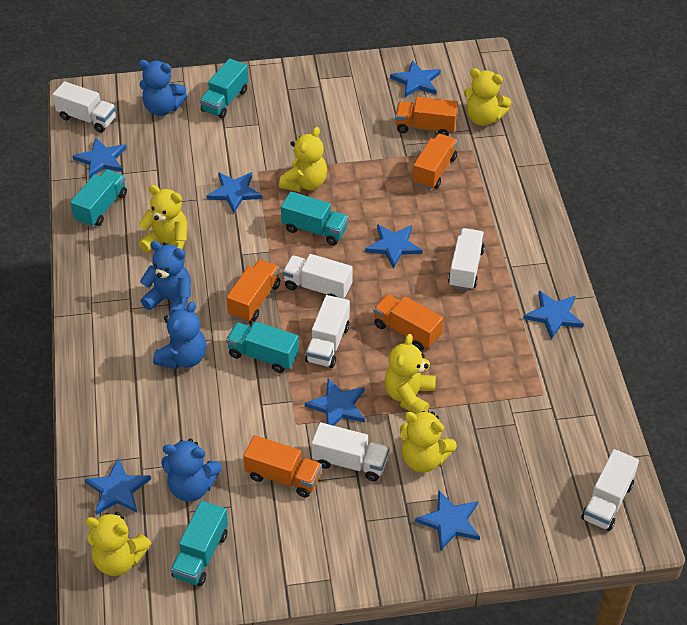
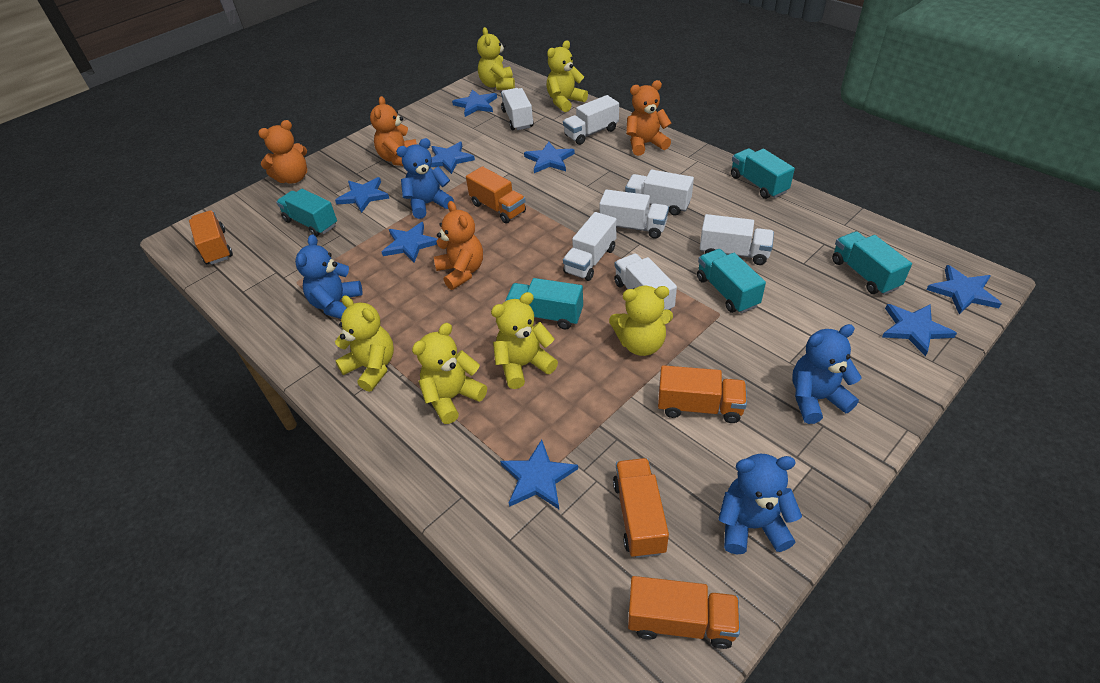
orange teddy bear: none = 0 -> [258,120,307,183] [370,96,417,166] [434,201,483,290] [626,80,671,156] = 4
white truck: [53,81,116,133] [283,254,353,299] [305,295,350,368] [312,423,389,481] [448,228,485,290] [581,449,639,531] = 6 -> [501,88,534,130] [563,95,619,145] [563,212,617,281] [599,189,669,239] [614,253,677,311] [625,170,694,216] [700,214,774,265] = 7

